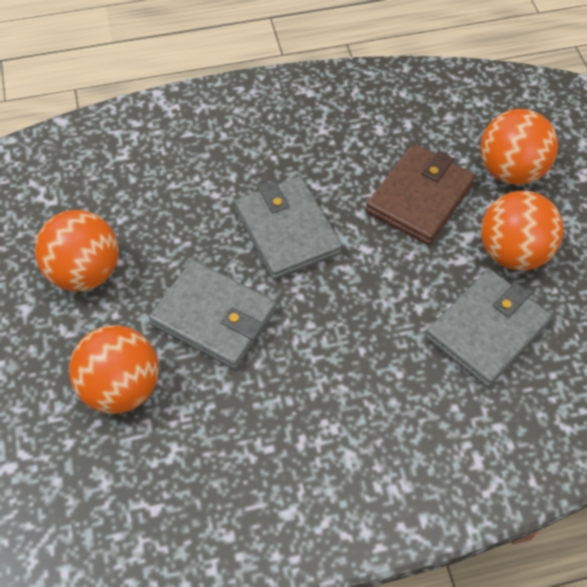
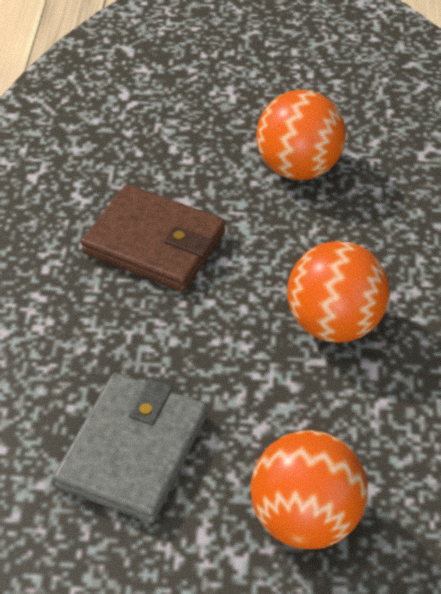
grey wallet: [149,260,277,370] [234,176,342,280] [425,269,552,387] = 3 -> [53,373,207,523] = 1
orange ball: [35,210,118,291] [69,326,159,414] [480,109,558,185] [481,191,564,270] = 4 -> [250,430,368,549] [256,90,346,180] [287,241,390,343] = 3

